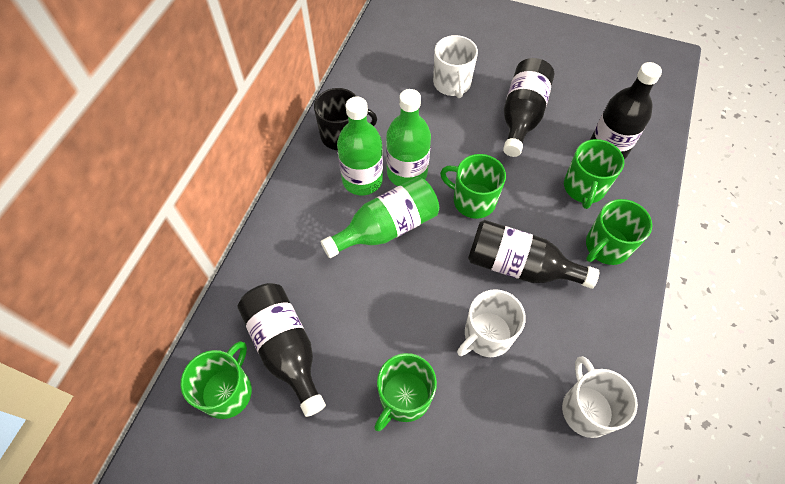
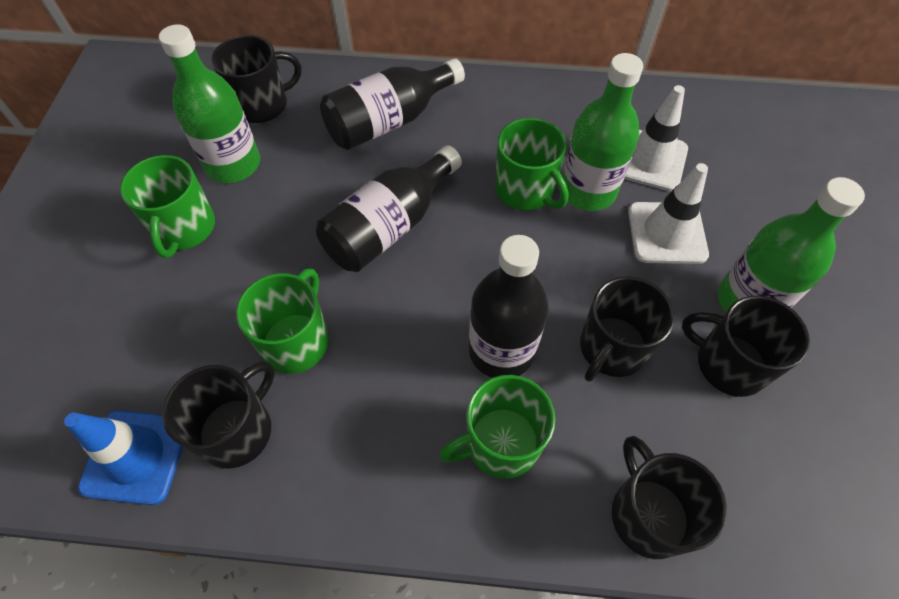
black bottle: [238,283,326,417] [468,220,599,289] [503,58,554,157] [590,62,662,159] = 4 -> [316,145,462,272] [320,58,465,150] [469,235,548,378] = 3
black mug: [314,88,377,150] = 1 -> [162,362,275,469] [211,35,302,123] [580,276,675,382] [612,436,727,559] [682,296,810,397] = 5
blue traffic cone: none = 0 -> [64,410,183,505] = 1
green mug: [180,341,252,419] [374,353,437,431] [440,154,506,219] [564,139,624,209] [586,199,652,265] = 5 -> [120,155,215,258] [236,268,329,373] [439,375,555,479] [495,118,569,211] = 4
white mug: [433,35,478,98] [457,289,526,357] [562,356,638,438] = 3 -> none = 0
white traffic cone: none = 0 -> [624,85,688,191] [628,163,709,264] = 2

